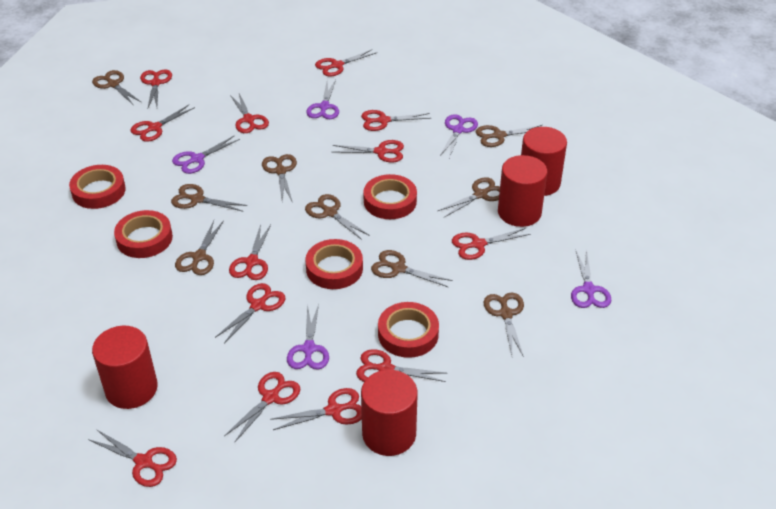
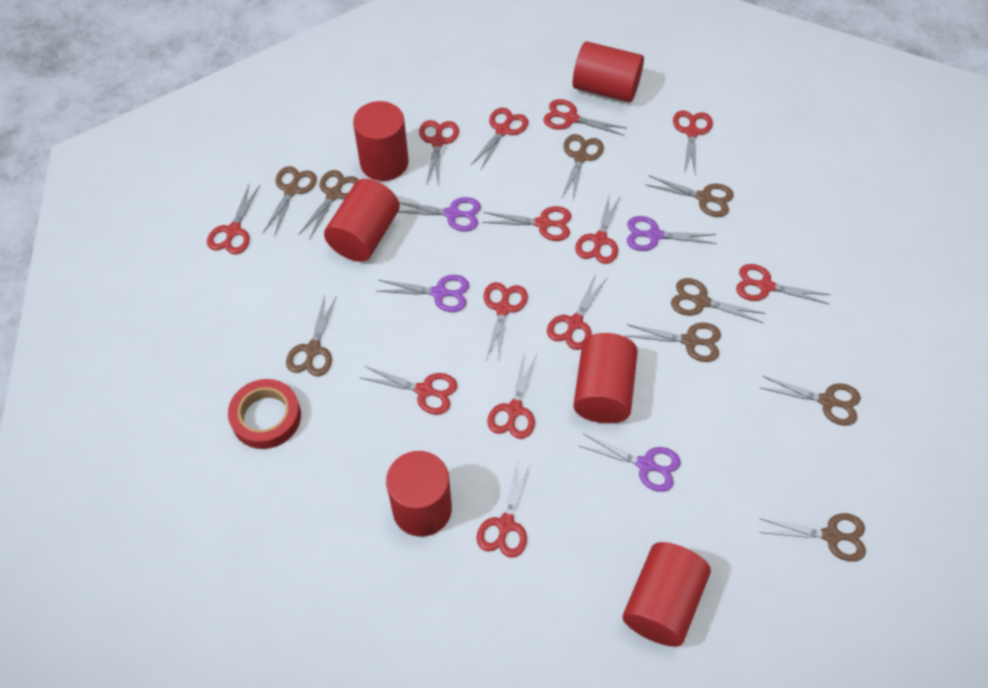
purple scissors: [172,136,240,174] [287,304,329,370] [306,80,339,119] [440,114,478,158] [571,249,611,308] = 5 -> [378,275,469,312] [398,197,481,232] [580,434,681,492] [627,216,716,251] = 4
red cylinder: [92,326,158,409] [361,370,418,456] [498,155,547,227] [521,127,567,196] = 4 -> [324,179,400,262] [353,101,409,181] [386,451,452,537] [573,41,644,102] [573,333,638,423] [622,542,711,647] = 6
red tape: [69,165,126,209] [114,210,173,258] [305,239,363,289] [363,174,417,219] [378,302,439,358] = 5 -> [228,379,301,449] = 1

